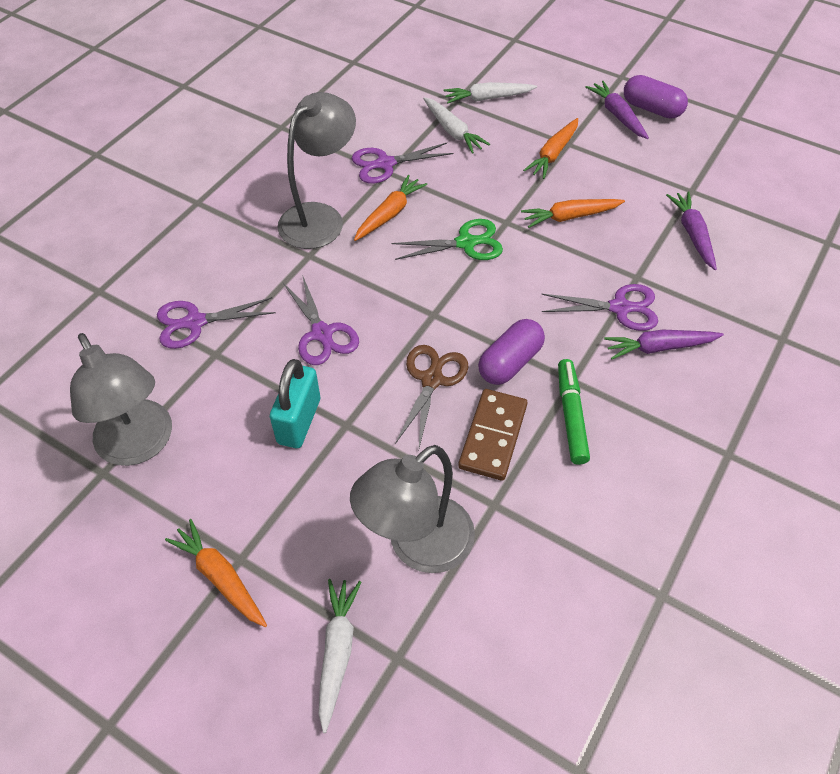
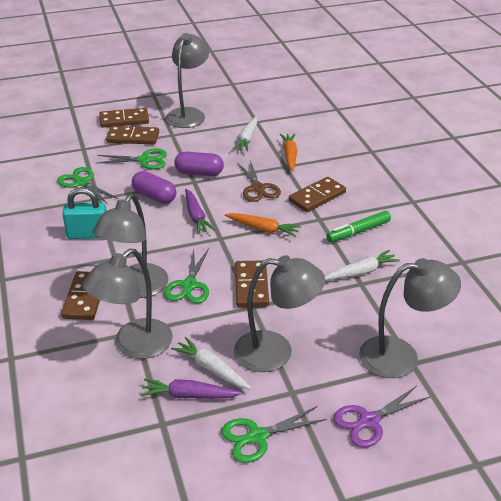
brown domino: [458,389,527,481] = 1 -> [61,271,100,320] [99,108,149,128] [106,126,159,144] [235,260,269,307] [289,177,346,212] = 5
green scissors: [391,219,503,260] = 1 -> [57,167,119,204] [97,149,167,169] [164,248,209,304] [221,406,327,463] = 4
grey lamp: [70,333,172,466] [278,92,356,249] [350,445,475,573] = 3 -> [82,248,173,359] [93,193,168,298] [166,33,209,128] [234,255,325,372] [359,258,461,378] = 5
orange carrot: [165,519,267,627] [354,175,427,241] [521,199,625,228] [523,118,578,179] = 4 -> [225,213,301,237] [280,134,297,171] = 2
purple carrot: [585,81,649,139] [604,330,724,359] [666,192,717,270] = 3 -> [140,379,242,399] [185,189,215,234] = 2
purple scissors: [157,297,276,349] [283,275,359,365] [352,143,453,184] [541,284,658,331] = 4 -> [333,386,430,448] = 1

